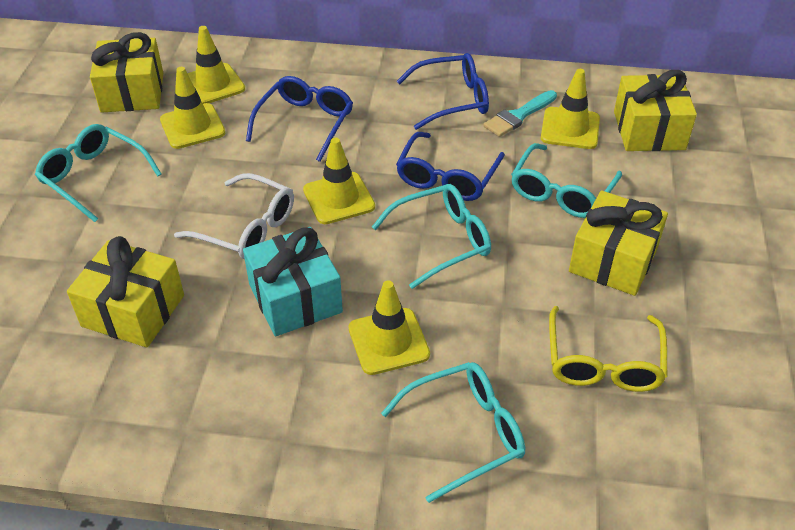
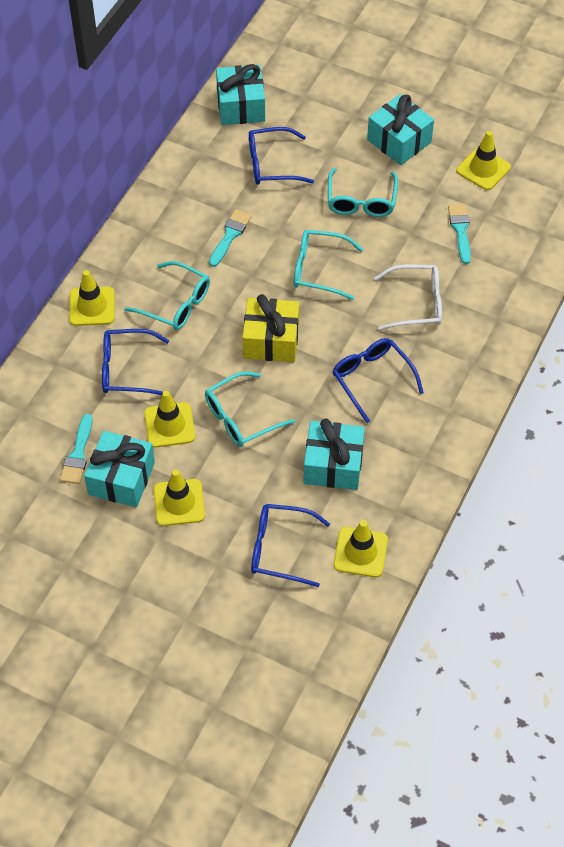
blue glasses: [246,76,353,162] [396,132,505,201] [397,53,489,130] = 3 -> [102,329,169,395] [249,127,314,185] [251,504,330,587] [332,338,424,423] = 4
turquoise brush: [483,90,557,137] = 1 -> [60,414,92,484] [209,209,252,267] [448,204,471,264] = 3
turquoise gift: [243,227,343,336] = 1 -> [84,431,155,507] [216,64,265,125] [303,418,365,490] [367,94,434,165] = 4
yellow gift: [67,236,184,347] [90,32,163,113] [569,191,668,296] [614,70,697,151] = 4 -> [242,294,299,362] = 1
yellow glasses: [549,306,667,392] = 1 -> none = 0

